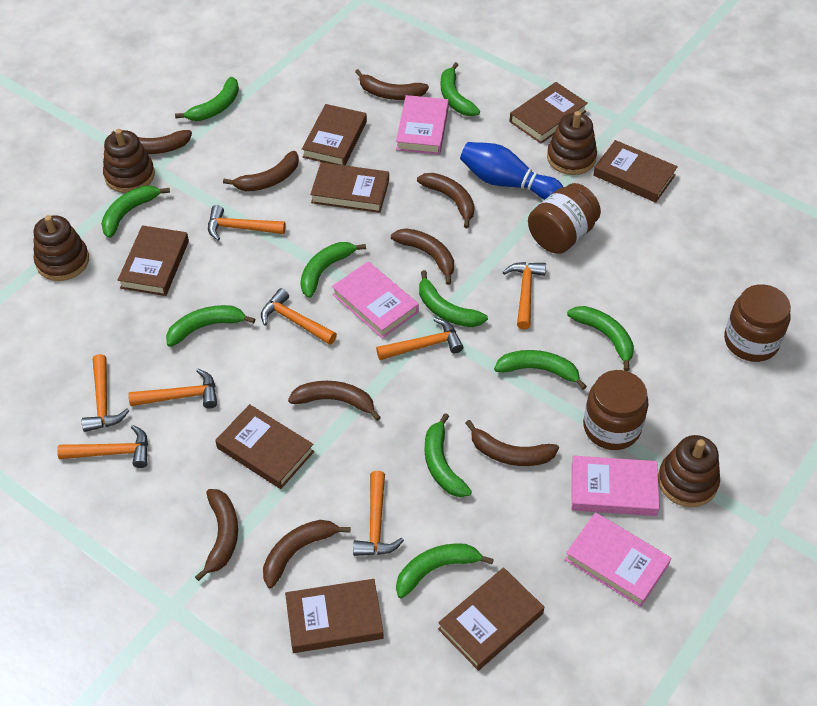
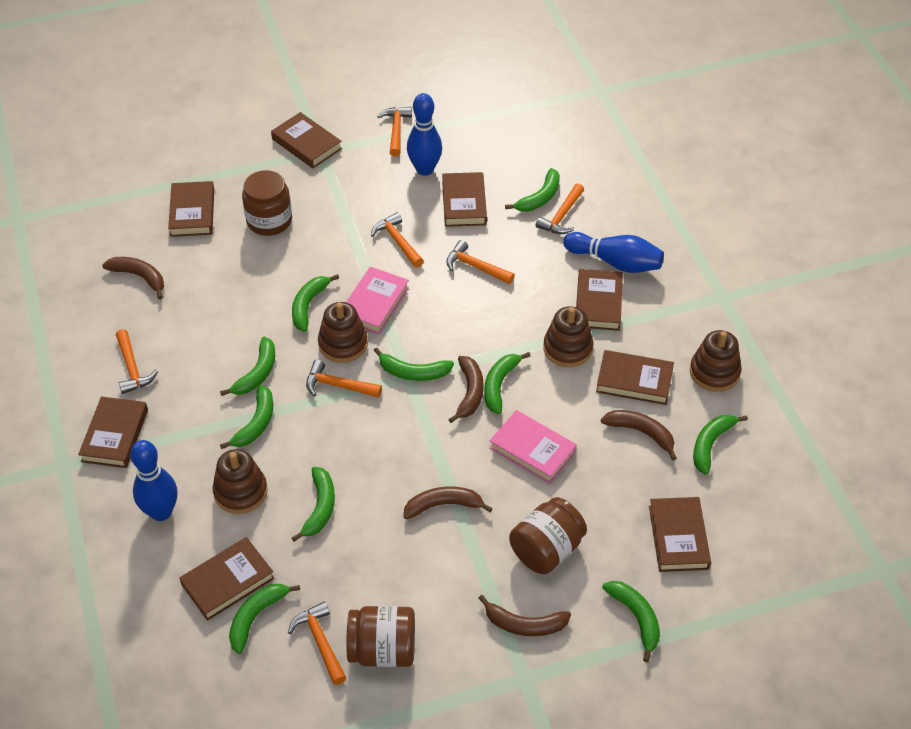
blue bowling pin: [460,142,563,200] = 1 -> [130,440,177,521] [407,93,442,176] [563,232,664,273] = 3
brown banana: [111,130,192,154] [195,489,238,581] [223,151,299,191] [263,520,350,588] [288,381,381,421] [355,69,429,100] [391,228,454,285] [417,173,475,228] [466,420,559,466] = 9 -> [102,257,164,299] [403,486,493,519] [448,356,484,423] [478,595,571,636] [601,410,677,460] = 5
orange hammer: [57,425,148,468] [82,354,130,432] [128,369,217,409] [208,205,286,241] [261,288,337,345] [353,471,404,556] [376,318,463,360] [503,262,546,329] = 8 -> [116,329,158,394] [288,601,346,685] [306,360,382,398] [371,212,423,267] [377,107,412,157] [446,240,515,284] [536,184,584,234] = 7
pink book: [332,261,419,339] [396,95,449,155] [565,512,671,607] [571,456,660,516] = 4 -> [346,267,409,334] [489,410,577,484] = 2

